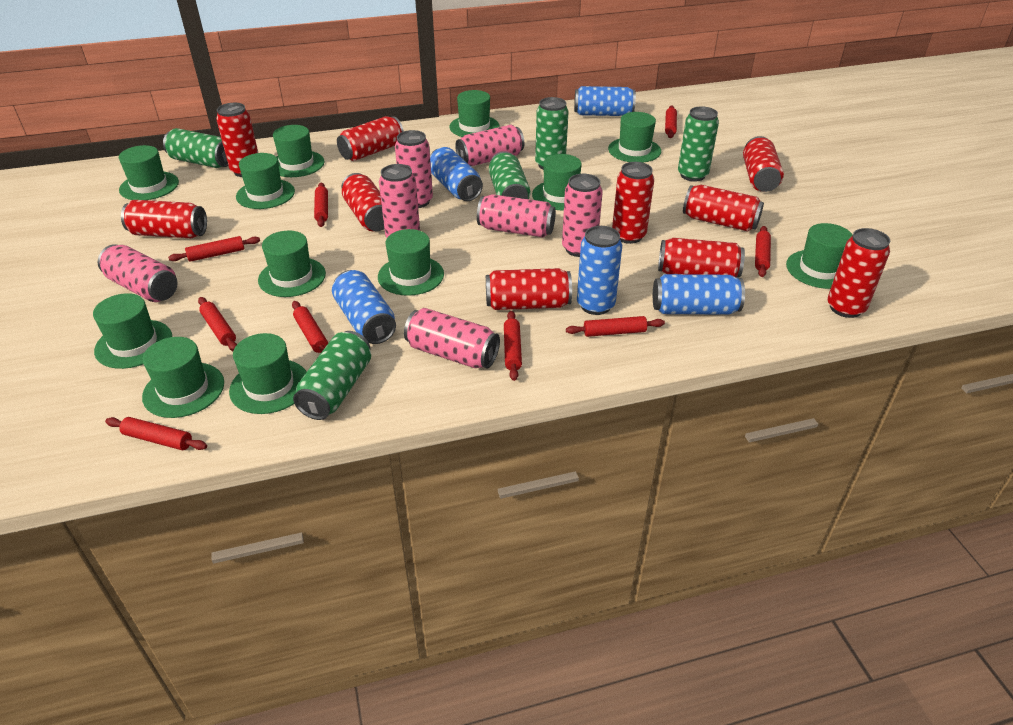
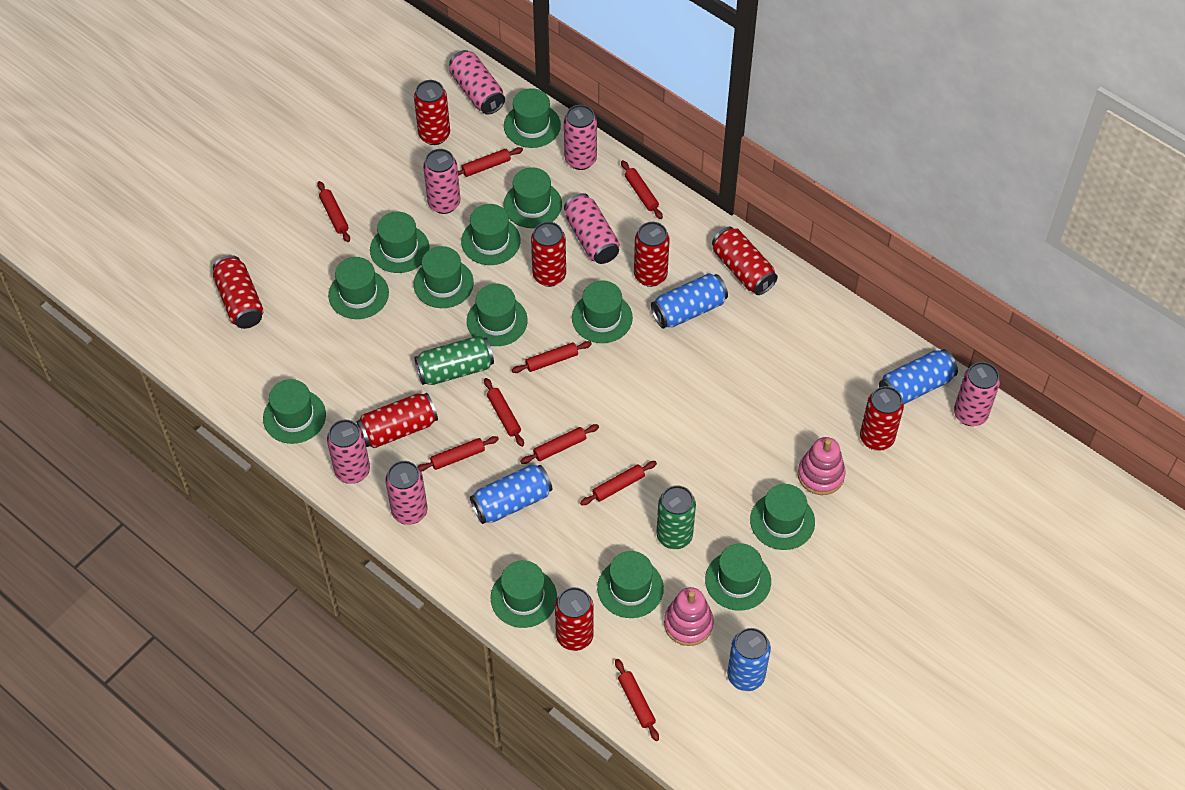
blue can: [332,270,396,344] [430,147,483,201] [574,86,636,116] [577,226,622,315] [653,274,745,315] = 5 -> [470,464,552,524] [651,273,728,329] [727,628,771,691] [879,349,958,404] = 4
green can: [163,128,228,168] [293,331,371,420] [489,151,530,199] [535,97,569,170] [678,106,719,182] = 5 -> [414,336,494,385] [656,485,696,549] = 2
green hat: [93,293,172,369] [119,145,179,200] [142,337,224,418] [229,333,306,414] [236,153,295,209] [258,231,326,297] [273,125,325,177] [378,229,444,296] [449,90,500,137] [532,154,582,210] [608,112,661,163] [786,223,853,289] = 12 -> [263,379,326,444] [328,257,389,319] [370,212,430,273] [413,246,474,308] [461,204,521,265] [467,284,528,346] [491,560,557,628] [504,88,561,148] [504,167,562,228] [572,280,633,343] [597,551,664,618] [705,543,771,611] [750,484,815,550] = 13
pink stacking toy: none = 0 -> [664,587,714,646] [798,437,846,495] = 2
red can: [121,200,207,238] [216,103,258,177] [337,116,404,161] [341,173,384,231] [486,268,572,310] [612,162,654,244] [658,238,745,277] [683,185,764,231] [743,136,784,192] [827,228,890,318] = 10 -> [213,255,264,329] [356,393,438,448] [414,80,450,145] [531,222,566,287] [555,587,594,651] [634,222,670,287] [712,227,778,295] [860,386,904,451] = 8

